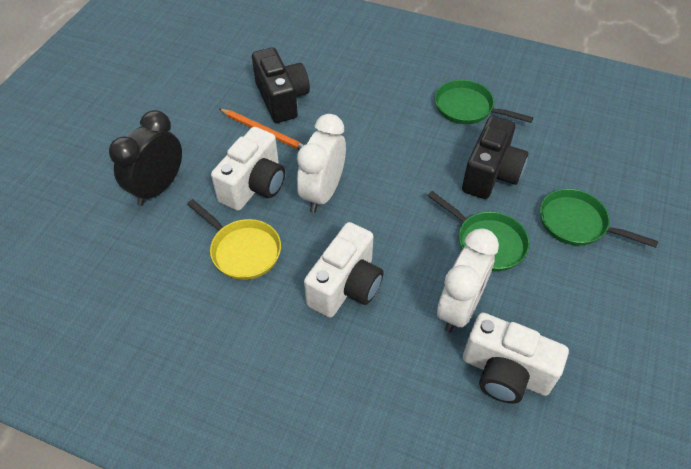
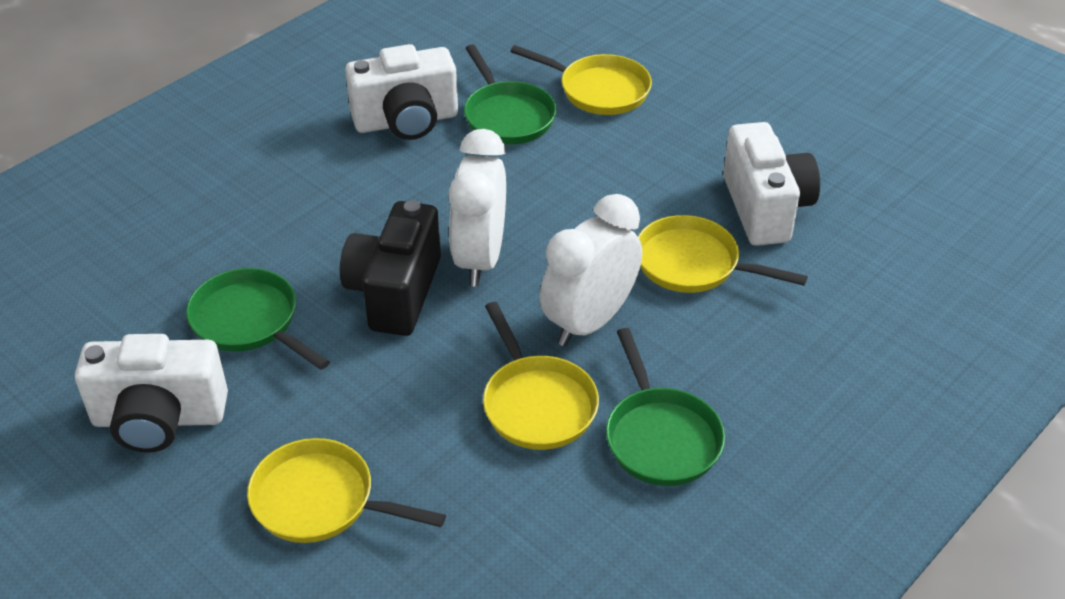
black camera: [252,48,310,123] [462,116,529,199] = 2 -> [340,200,441,336] = 1
black clock: [109,110,182,206] = 1 -> none = 0
orange pencil: [219,108,305,150] = 1 -> none = 0
yellow pan: [187,199,281,280] = 1 -> [247,438,446,543] [483,302,599,450] [510,45,652,115] [638,215,808,293] = 4

